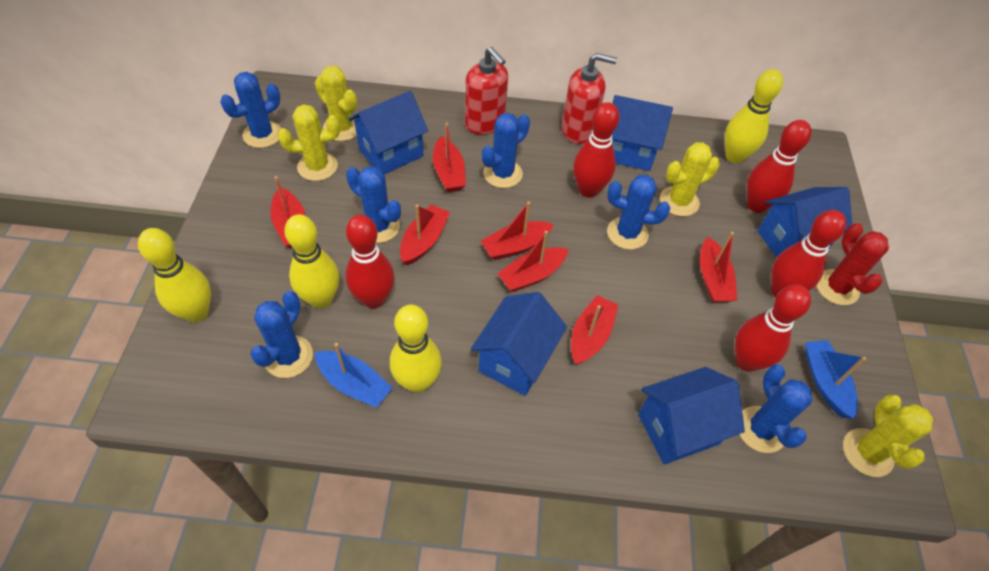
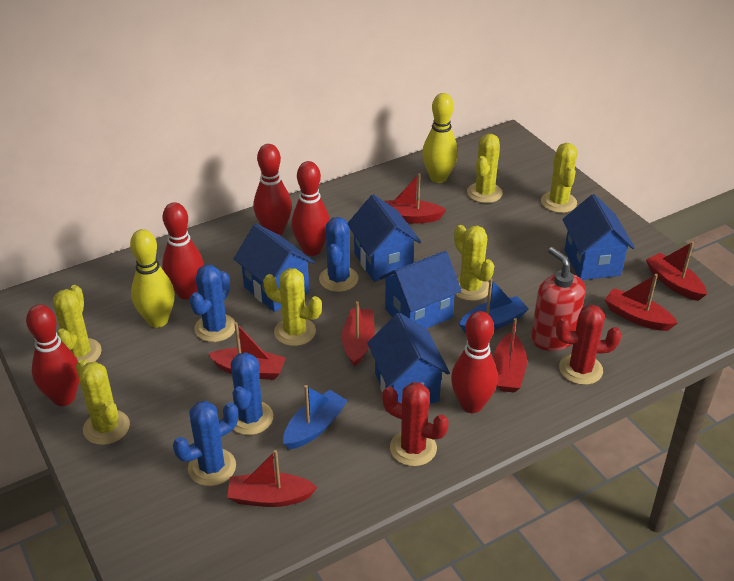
blue cactus: [220,72,282,148] [250,291,313,378] [346,166,401,243] [482,113,530,188] [607,175,670,250] [739,365,812,453] = 6 -> [173,401,238,486] [189,265,235,342] [231,352,273,435] [319,217,358,292] = 4
red cactus: [816,223,889,305] = 1 -> [382,382,449,466] [556,305,621,385] = 2
red soap dispenser: [465,47,508,135] [562,53,617,144] = 2 -> [531,247,585,351] = 1
yellow bowling pin: [138,228,211,323] [284,214,339,309] [390,305,442,393] [725,69,783,163] = 4 -> [130,229,175,328] [422,93,458,183] = 2
yellow cactus: [278,104,340,181] [315,66,357,141] [660,142,720,216] [843,394,933,477] = 4 -> [53,285,102,362] [76,359,130,445] [263,268,322,346] [454,225,494,301] [467,134,503,203] [541,143,577,213] = 6

